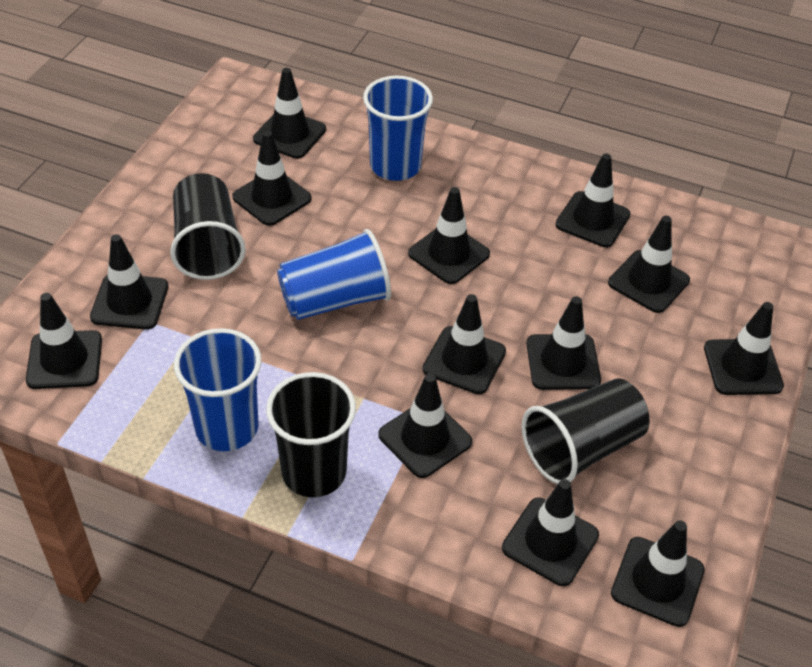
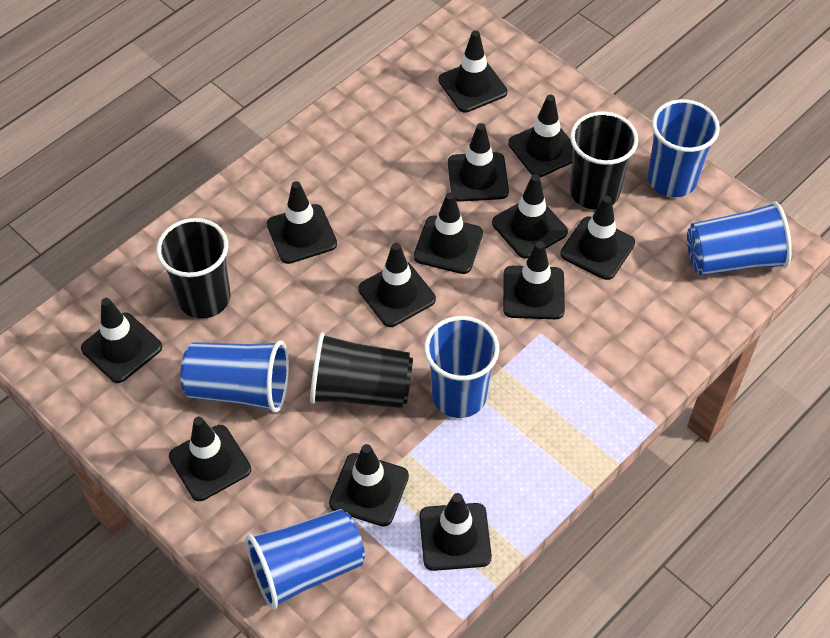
blue cup: [174,328,261,451] [277,229,391,320] [363,76,433,181] = 3 -> [180,340,289,413] [245,509,365,609] [424,316,500,418] [648,99,720,197] [687,201,792,275] = 5

